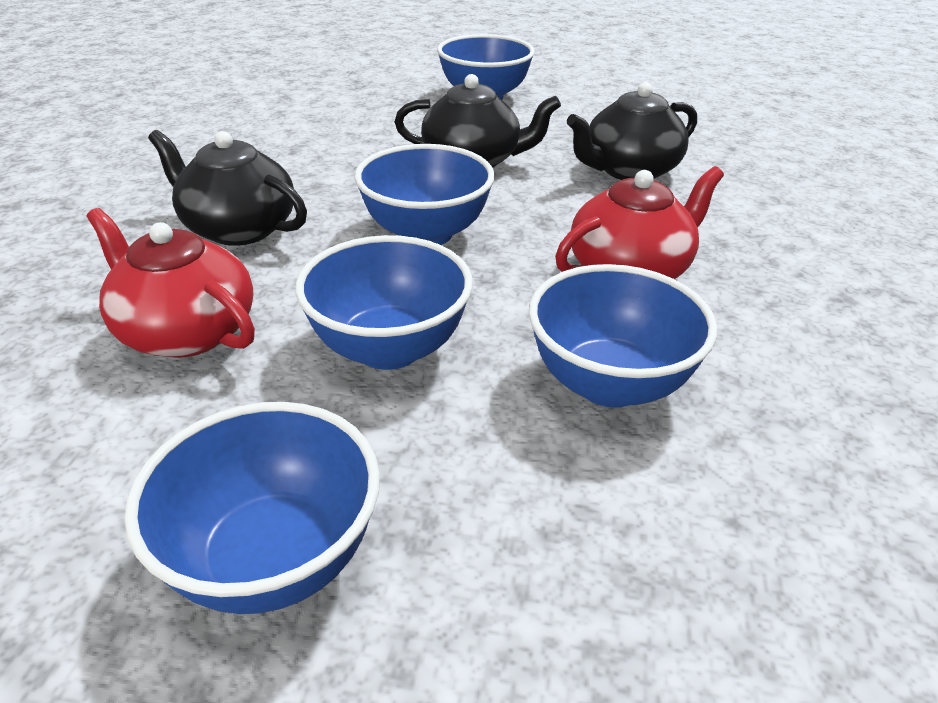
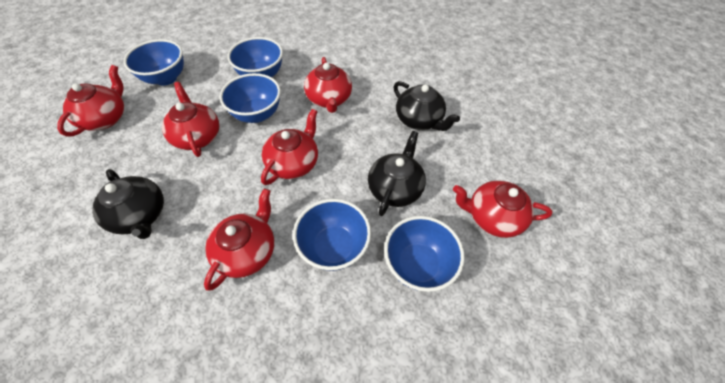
red teapot: [87,208,255,358] [555,166,724,279] = 2 -> [57,65,124,137] [162,82,219,157] [204,188,274,291] [261,109,318,185] [304,57,352,113] [453,181,553,238] = 6

